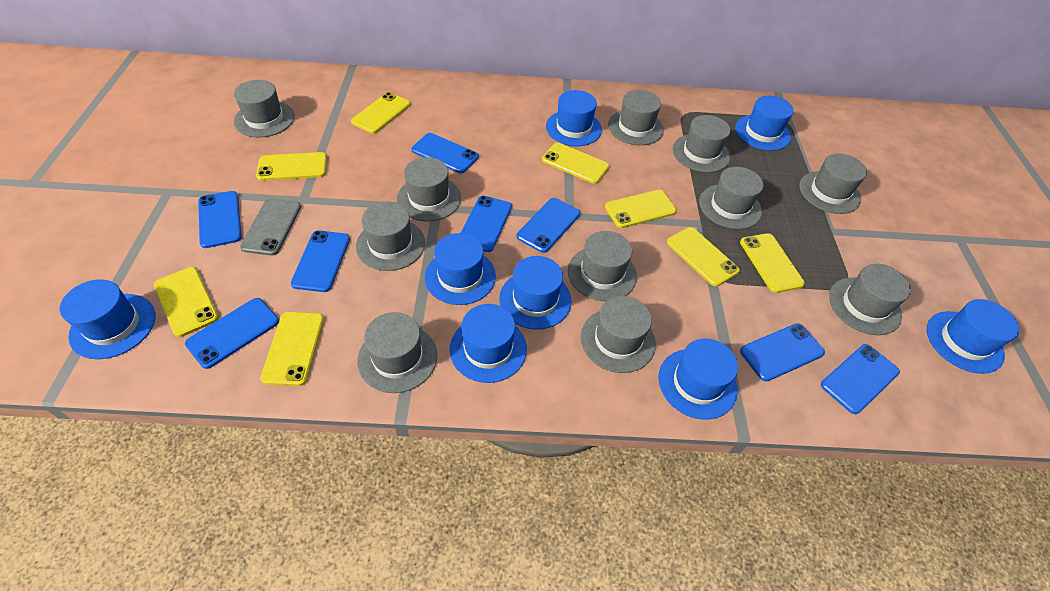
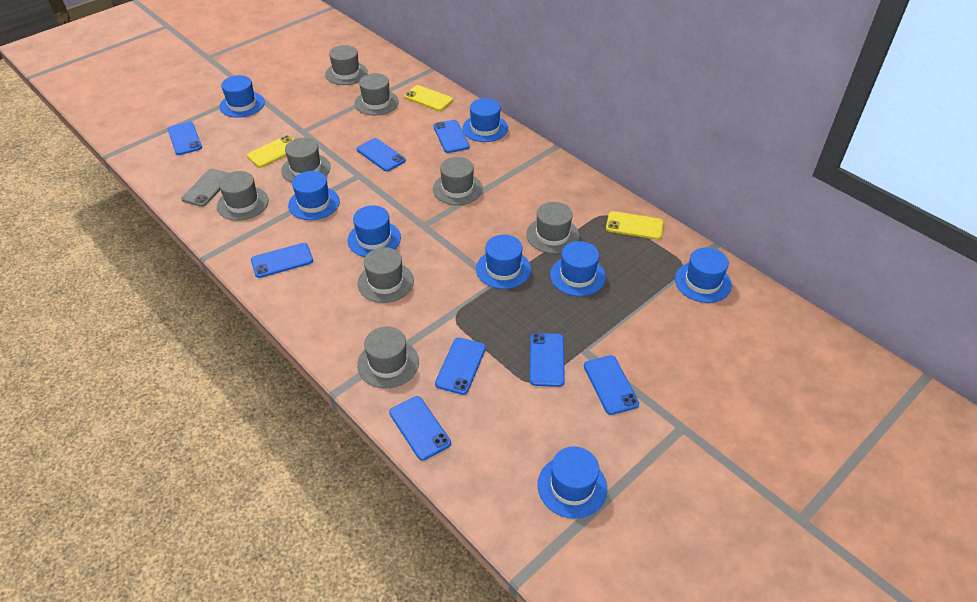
grey hat: [234,80,295,137] [356,202,425,271] [357,312,437,393] [397,157,461,222] [568,231,637,301] [580,296,656,373] [608,90,664,145] [673,115,730,173] [699,167,764,229] [799,153,867,214] [829,264,911,335] = 11 -> [217,171,269,221] [281,138,331,183] [325,45,368,85] [354,73,399,115] [357,326,419,388] [358,247,414,303] [433,157,483,205] [526,202,579,254] = 8
yellow phone: [154,267,219,337] [256,152,327,181] [260,312,324,386] [351,92,410,134] [542,143,609,184] [605,190,677,228] [667,227,740,287] [740,233,805,293] = 8 -> [247,135,294,168] [404,85,453,111] [606,211,664,240] = 3

